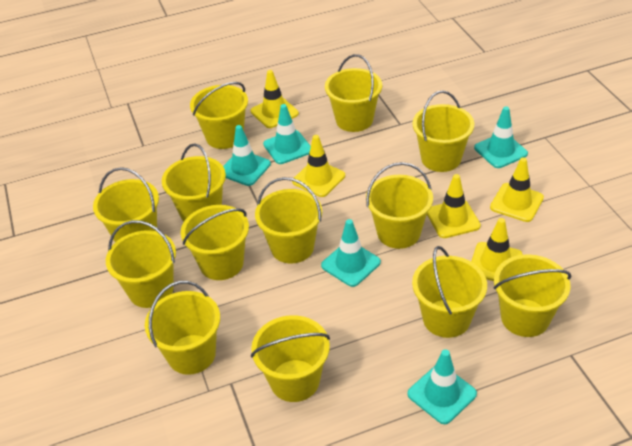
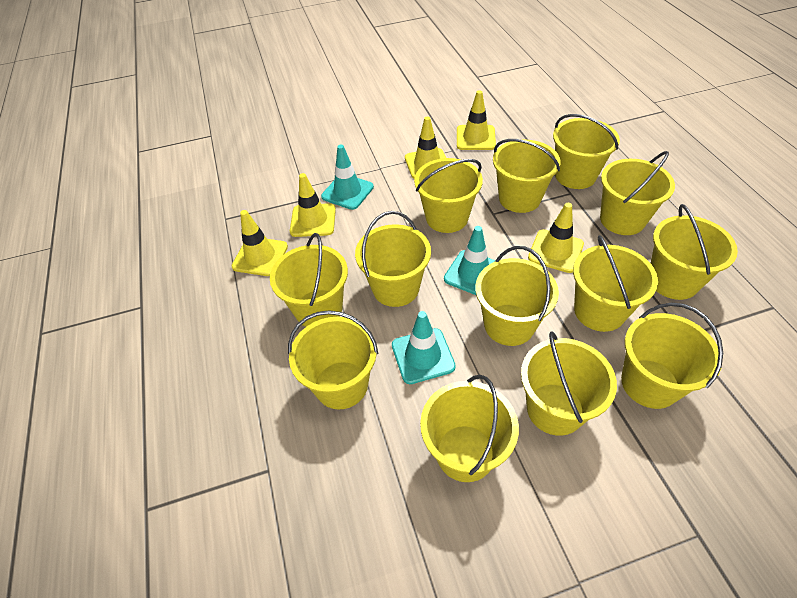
turquoise traffic cone: [223,125,271,186] [263,104,311,164] [321,219,381,287] [407,349,477,424] [474,106,528,168] = 5 -> [321,145,374,210] [392,311,456,384] [444,226,495,295] = 3

